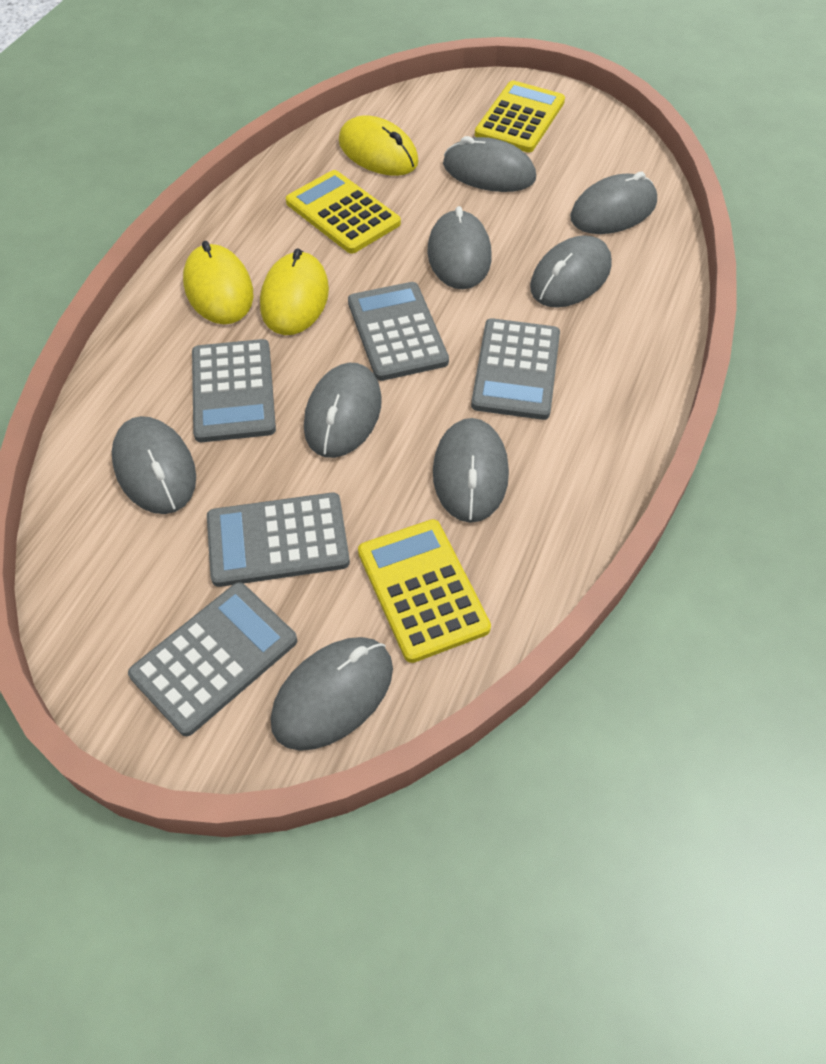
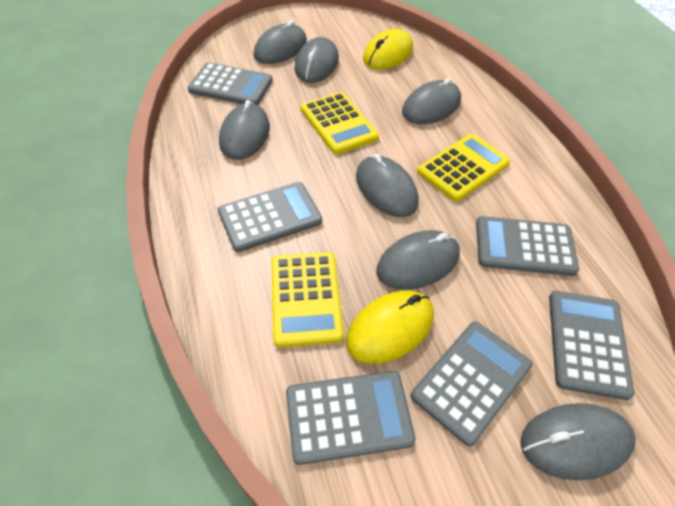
grey calculator: [128,582,297,736] [192,339,276,442] [207,493,350,587] [348,282,449,381] [471,318,560,420] = 5 -> [187,62,273,105] [218,182,322,252] [286,371,416,465] [411,321,532,446] [476,216,579,276] [549,291,634,400] = 6
grey mouse: [112,416,196,514] [271,637,393,751] [304,363,382,458] [427,206,492,289] [433,418,509,523] [443,136,536,192] [530,235,612,308] [570,172,657,234] = 8 -> [219,100,270,160] [253,20,307,64] [295,37,339,83] [356,154,419,217] [376,230,460,290] [402,78,461,124] [520,403,636,480] = 7
yellow mouse: [183,241,253,324] [260,248,329,335] [339,115,419,176] = 3 -> [346,290,434,364] [363,29,413,70] = 2

